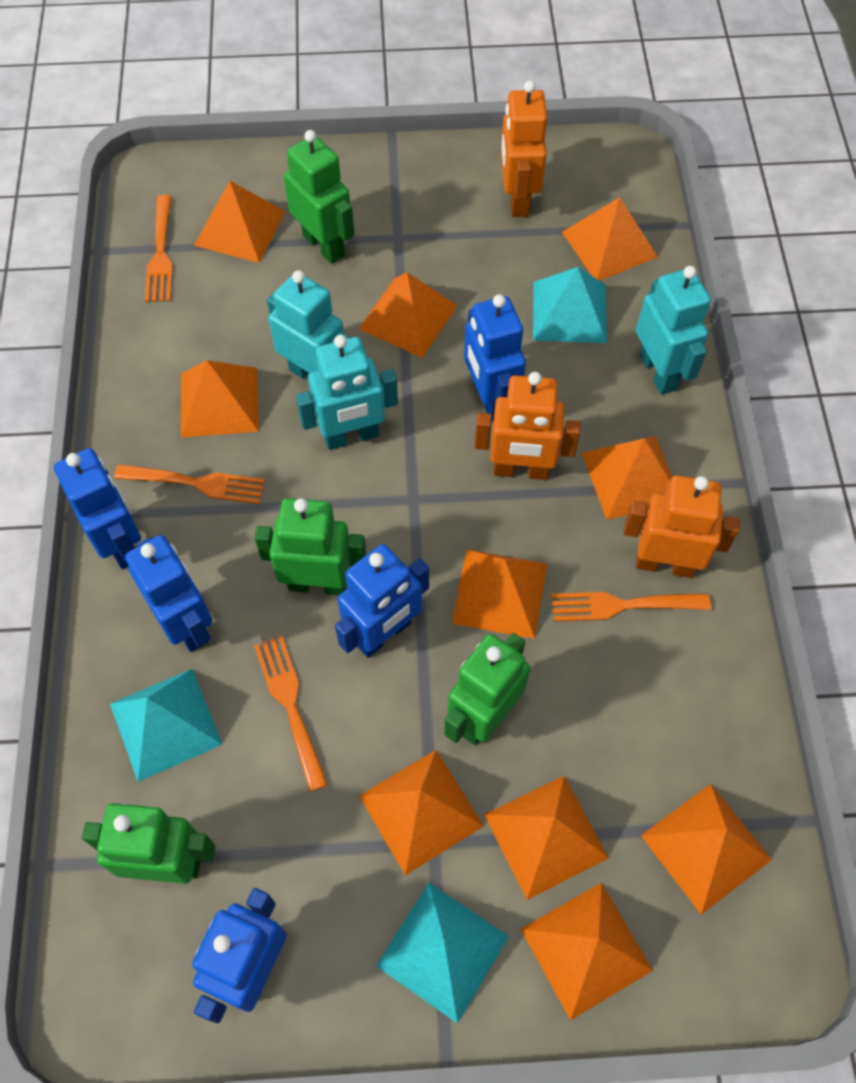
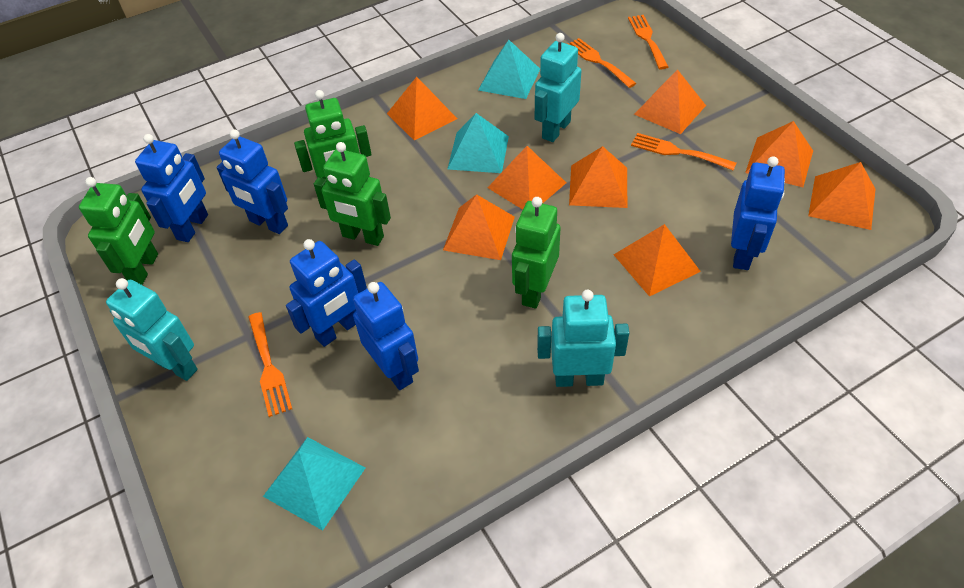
orange pyramid: [181,360,259,438] [194,181,286,263] [359,272,457,358] [359,750,484,875] [452,549,547,639] [484,776,609,900] [521,882,653,1020] [562,197,658,281] [582,436,672,520] [641,784,772,915] = 10 -> [387,77,457,141] [443,194,515,260] [487,146,566,210] [569,146,627,208] [614,224,701,297] [634,69,706,134] [745,121,813,187] [808,162,876,230] = 8
orange robot: [475,372,581,480] [501,80,547,217] [623,475,740,578] = 3 -> none = 0

